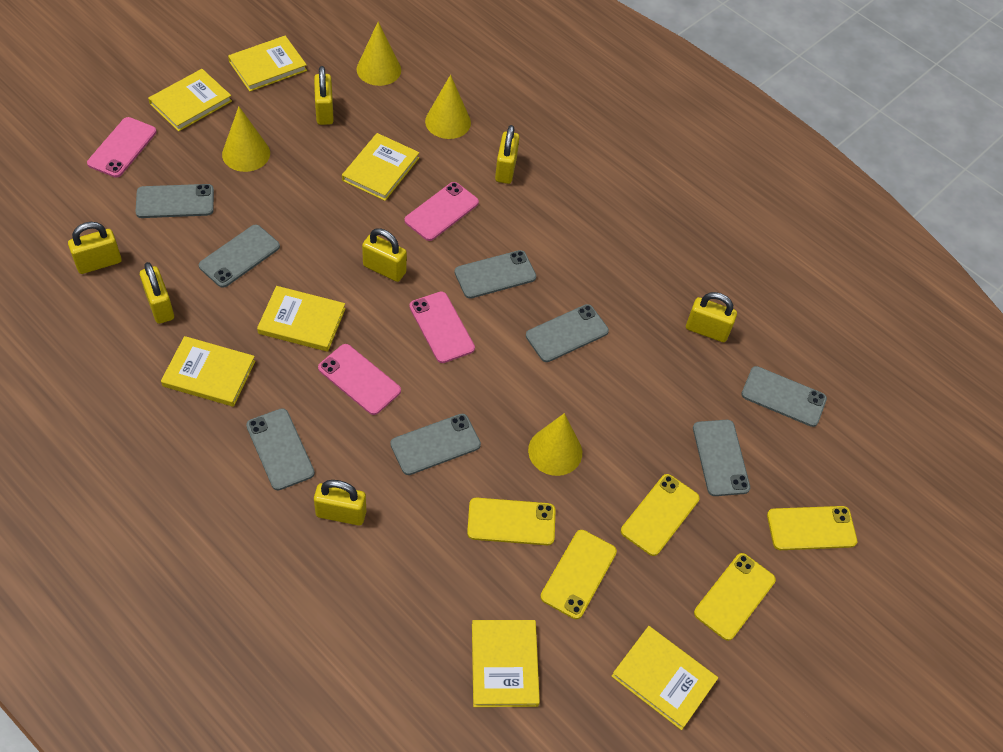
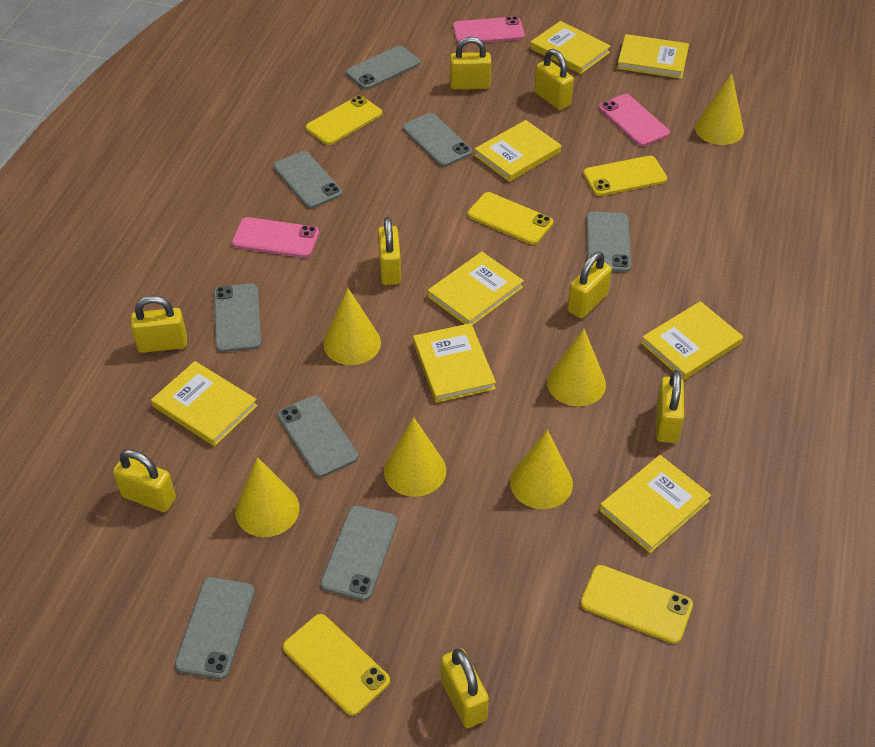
pink phone: [87,117,157,178] [318,344,401,415] [404,182,479,241] [409,291,475,363] = 4 -> [232,217,319,258] [453,16,525,44] [599,94,670,147] = 3
yellow book: [148,69,232,132] [161,336,255,407] [228,36,307,92] [257,286,346,352] [342,133,419,201] [472,620,540,707] [611,626,718,730] = 7 -> [151,361,258,446] [413,323,496,403] [428,252,524,325] [474,120,561,182] [530,21,611,74] [599,455,711,553] [617,34,689,79] [641,301,743,380] = 8
yellow cone: [222,107,270,172] [357,22,401,86] [425,75,471,139] [528,413,582,476] = 4 -> [235,457,300,537] [324,288,381,365] [384,417,446,497] [510,430,573,509] [547,329,606,407] [695,73,744,145] = 6
yellow padlock: [68,222,122,274] [140,262,174,324] [314,66,334,125] [314,480,366,526] [362,228,407,282] [495,125,520,184] [686,292,737,342] = 7 -> [113,449,176,512] [131,296,187,353] [378,217,401,285] [441,648,489,728] [450,37,491,90] [534,49,574,110] [567,252,612,319] [656,370,684,443] = 8

